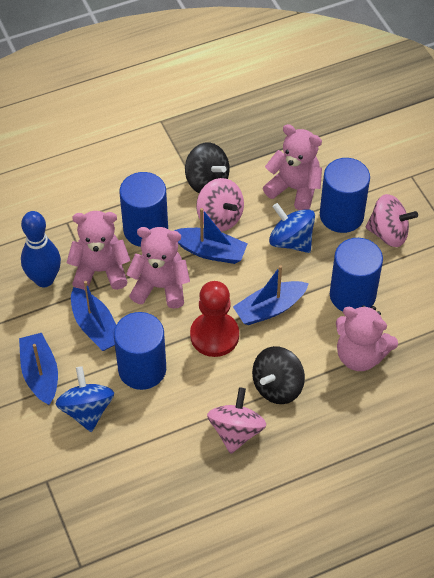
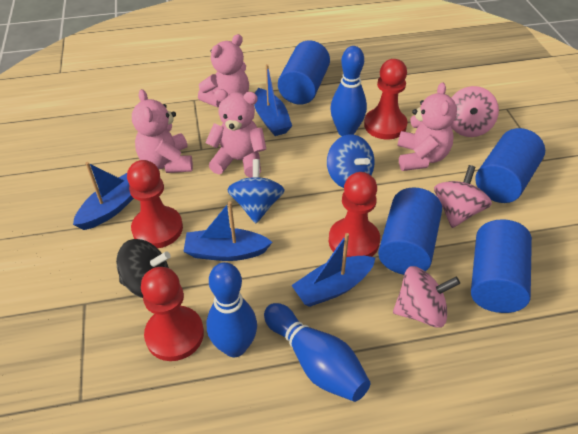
black spinning top: [185,142,230,193] [252,346,305,404] = 2 -> [116,239,171,298] = 1
blue bowling pin: [21,211,61,287] = 1 -> [207,262,257,357] [264,303,370,402] [331,46,367,136] = 3
red pawn: [190,281,239,357] = 1 -> [127,160,183,248] [141,267,204,361] [329,172,380,257] [364,59,407,139] = 4

